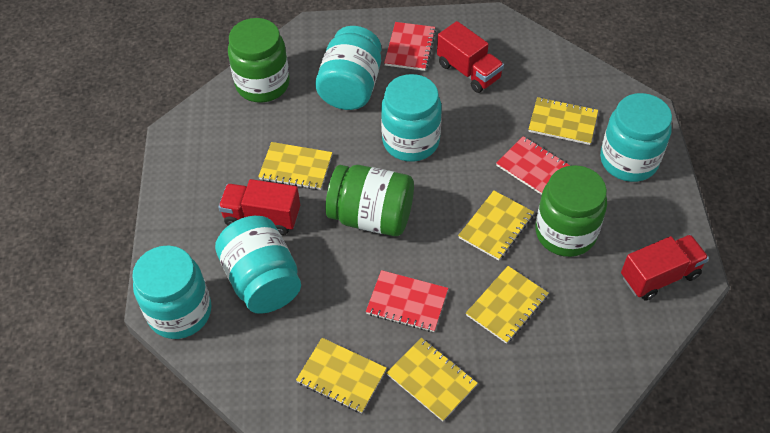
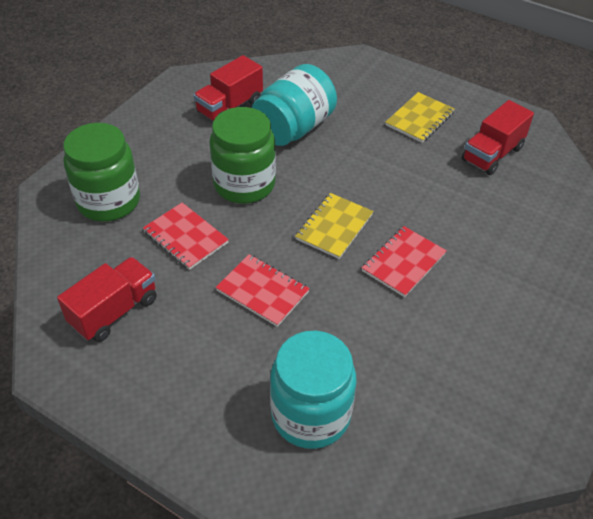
green jar: [228,18,290,103] [325,165,414,236] [535,165,607,257] = 3 -> [63,123,140,222] [209,107,276,204] = 2
turquoise jar: [132,245,212,339] [215,216,301,314] [315,26,381,110] [381,74,442,162] [600,93,672,182] = 5 -> [252,64,337,146] [270,331,356,449] = 2
yellow notebook: [258,142,332,190] [296,338,387,413] [386,338,478,421] [458,191,534,260] [466,266,549,344] [528,97,598,145] = 6 -> [295,193,373,259] [386,92,455,143] = 2

